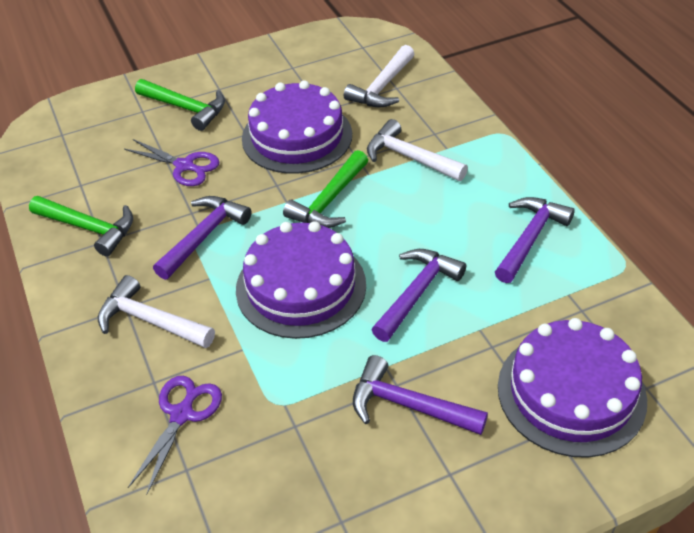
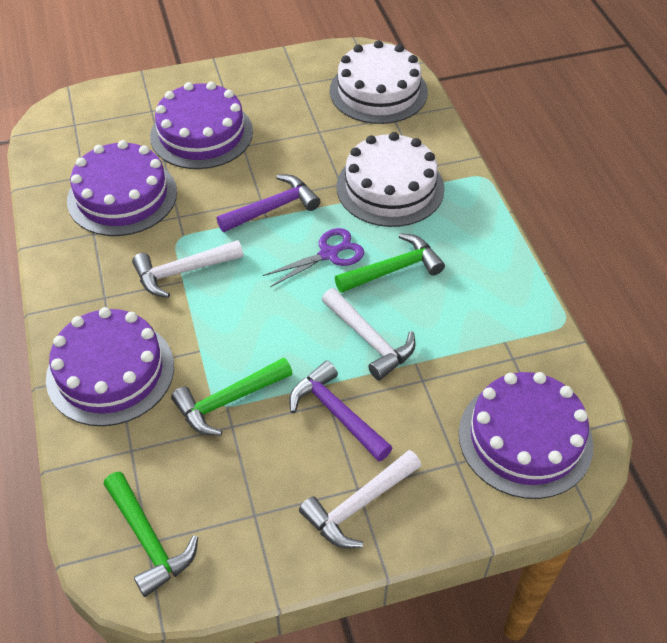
purple cake: [236,221,366,339] [242,80,352,174] [498,318,647,458] = 3 -> [46,307,174,426] [67,140,177,236] [150,82,253,169] [459,372,594,499] = 4
purple hammer: [153,196,252,280] [353,355,488,435] [372,249,466,342] [495,197,575,283] = 4 -> [217,175,321,232] [289,360,393,462] = 2
purple scissors: [124,139,219,186] [128,376,222,495] = 2 -> [263,228,364,287] = 1
white cake: none = 0 -> [330,40,428,124] [336,132,445,227] = 2

